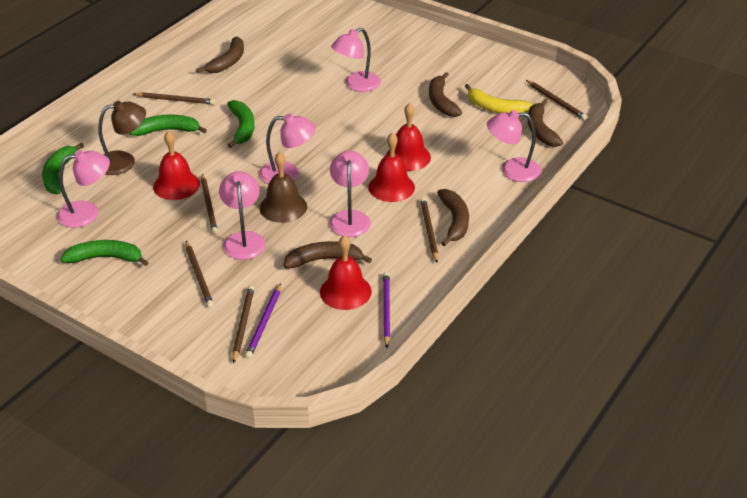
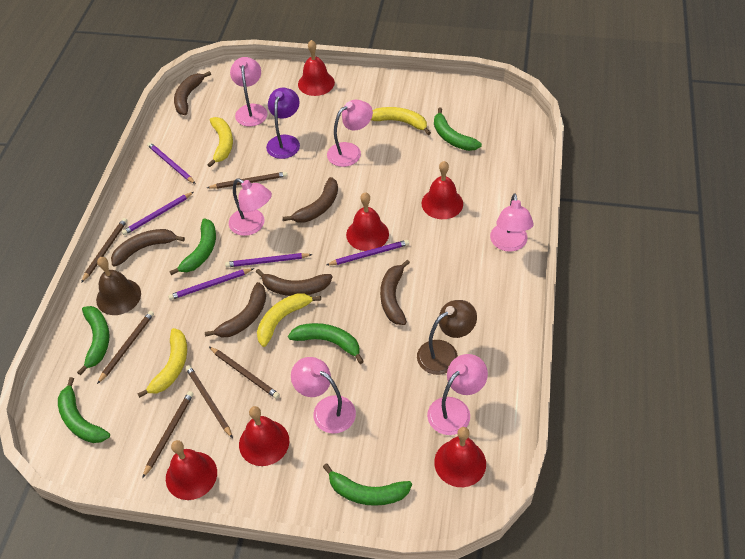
brown banana: [196,37,244,73] [284,241,372,268] [429,72,462,117] [437,189,469,246] [528,99,563,147] = 5 -> [111,229,185,266] [174,71,211,115] [205,282,266,337] [256,269,332,296] [283,177,338,223] [380,260,410,325] = 6
green banana: [42,143,84,194] [61,240,149,266] [129,114,207,136] [227,100,255,148] = 4 -> [58,377,110,443] [77,306,109,375] [169,218,216,275] [288,323,364,364] [323,463,412,506] [434,107,482,151] = 6
purple lamp: none = 0 -> [266,88,300,159] = 1
purple pencil: [245,283,281,359] [383,272,390,348] = 2 -> [122,192,194,235] [147,142,196,184] [168,268,254,300] [225,253,313,267] [326,240,409,265] = 5
red bell: [153,131,200,200] [320,235,372,310] [368,132,415,202] [386,103,431,171] = 4 -> [166,440,217,500] [239,406,289,466] [298,40,335,96] [346,193,389,251] [422,161,463,219] [434,427,486,487] = 6
yellow banana: [465,84,533,113] = 1 -> [138,328,187,398] [207,117,233,167] [257,293,321,347] [371,107,431,135] = 4

